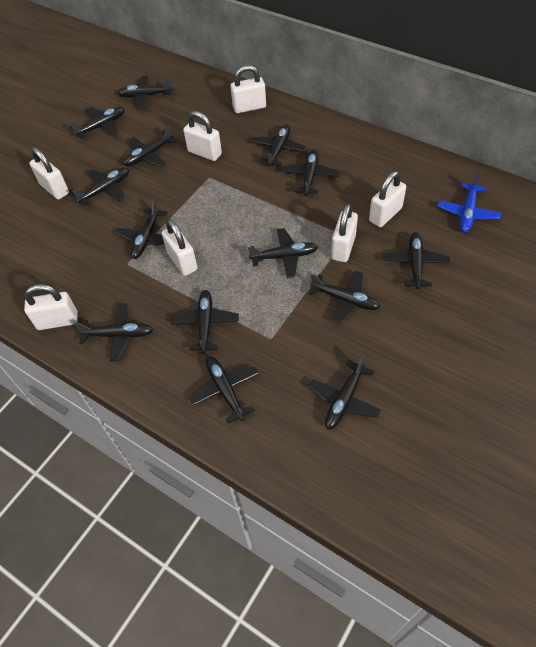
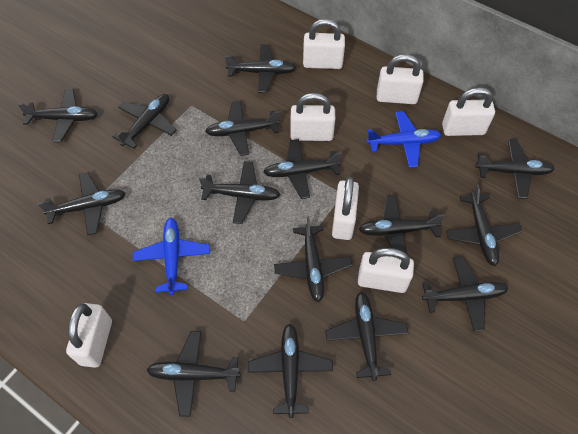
black plane: [70,107,125,139] [72,168,129,206] [74,303,153,361] [115,199,167,259] [118,75,173,108] [123,125,177,167] [171,290,239,354] [189,356,258,424] [248,228,318,278] [252,124,307,167] [281,150,339,196] [308,271,380,324] [309,355,381,430] [383,232,450,289] = 14 -> [17,89,98,142] [38,172,126,236] [112,94,177,149] [146,331,241,417] [199,161,280,224] [205,101,280,156] [225,44,297,93] [248,323,333,418] [263,139,342,199] [274,216,352,302] [325,292,409,381] [359,195,445,254] [422,257,508,332] [446,184,522,266] [476,139,555,199] = 15
blue plane: [437,174,501,232] = 1 -> [133,218,210,295] [366,111,441,168] = 2

